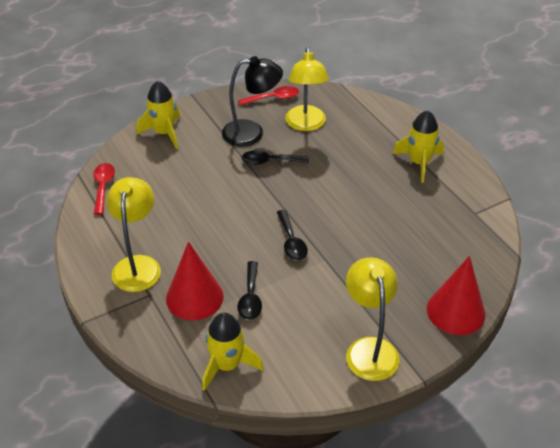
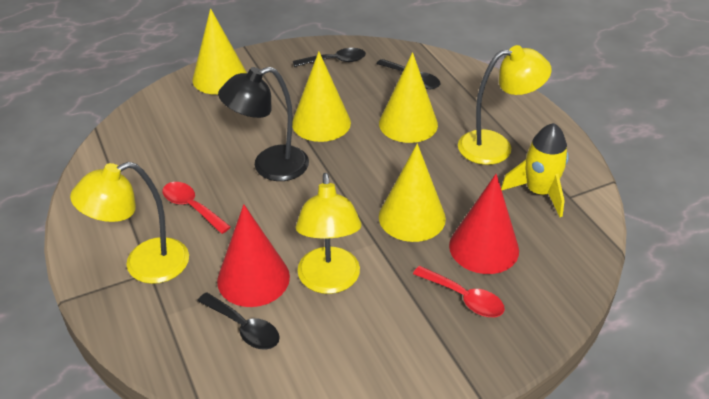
yellow cone: none = 0 -> [193,8,247,95] [292,52,351,142] [379,52,438,143] [379,143,446,242] = 4
yellow rocket: [136,81,180,149] [202,313,264,391] [393,110,444,183] = 3 -> [501,123,569,217] = 1

